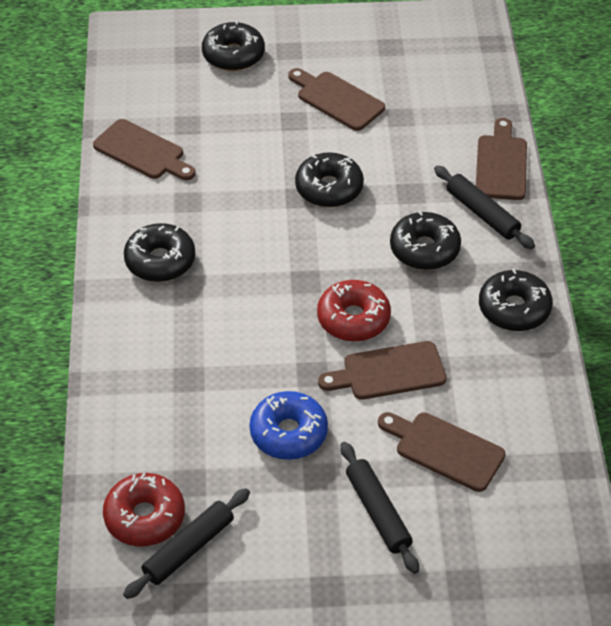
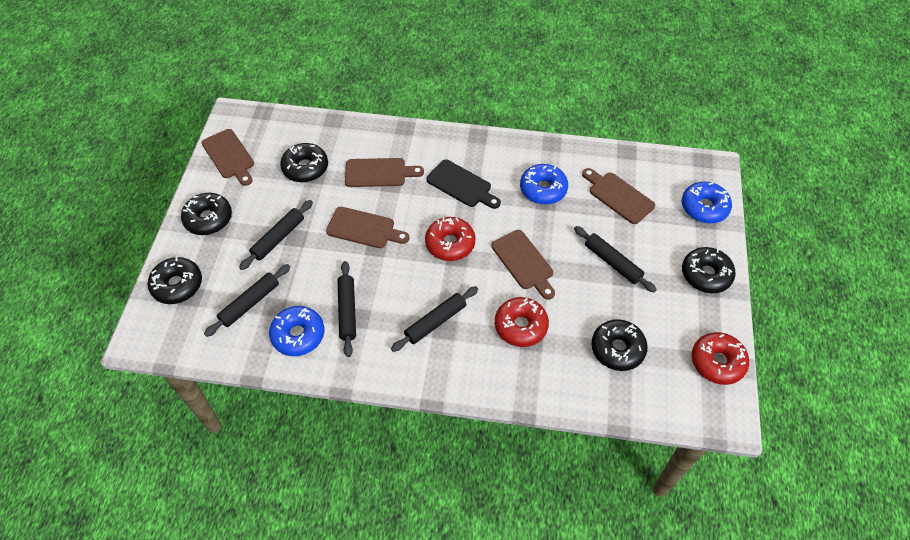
black cutting board: none = 0 -> [426,160,501,209] = 1
black rolling pin: [123,488,250,599] [340,442,419,574] [434,165,535,249] = 3 -> [204,264,290,337] [239,200,313,270] [338,261,356,357] [391,286,478,352] [574,226,657,292] = 5
blue donut: [249,391,328,460] = 1 -> [269,306,324,356] [520,164,568,205] [682,182,732,223] = 3
red donut: [103,473,185,547] [317,280,391,342] = 2 -> [425,217,476,261] [495,297,549,347] [692,332,749,385] = 3

